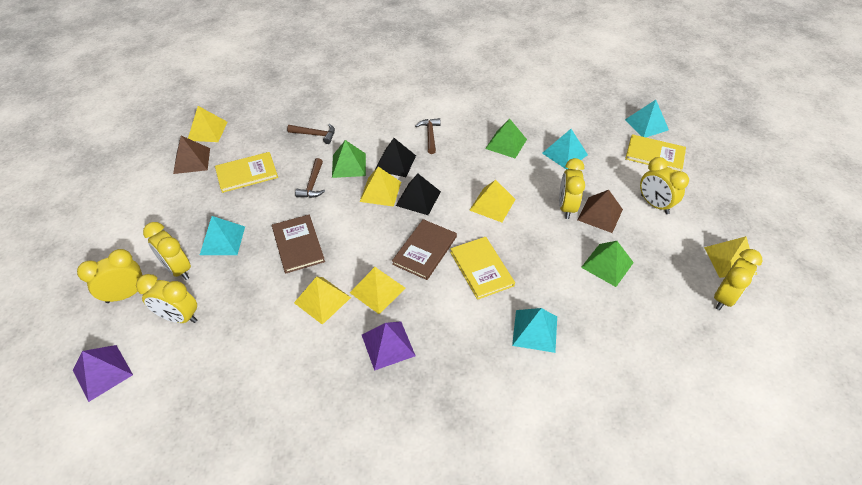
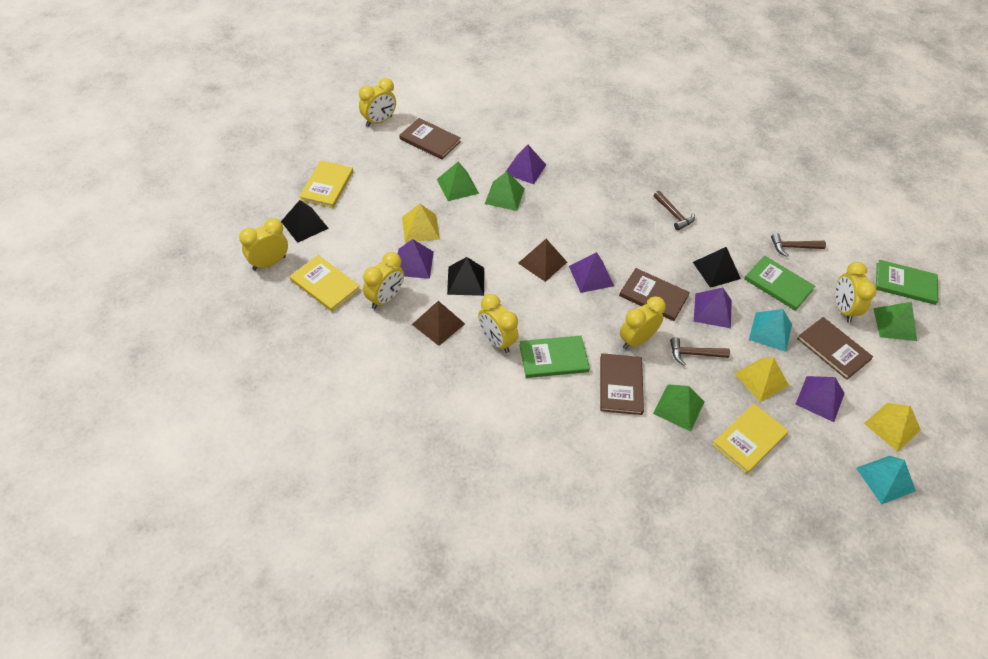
black pyramid: [375,138,416,177] [396,174,441,215] = 2 -> [281,200,329,243] [447,257,484,296] [693,247,741,288] = 3
brown book: [272,215,325,273] [392,219,457,280] = 2 -> [399,118,461,160] [600,353,644,415] [619,268,690,321] [797,317,873,380] = 4
green book: none = 0 -> [519,336,590,378] [744,256,815,311] [876,260,938,305] = 3
green pyramid: [332,140,366,178] [485,119,527,159] [581,241,634,287] = 3 -> [437,162,479,201] [485,171,525,211] [653,384,705,432] [873,302,917,341] = 4
purple pyramid: [73,345,133,402] [362,321,416,371] = 2 -> [398,239,434,279] [506,145,546,184] [569,252,614,293] [694,287,732,328] [795,376,845,422] = 5
turquoise pyramid: [200,216,245,255] [512,308,557,353] [542,129,588,169] [625,100,669,137] = 4 -> [749,309,792,352] [856,456,916,504] = 2
yellow pyramid: [188,106,227,142] [294,277,351,325] [350,267,406,314] [360,167,401,207] [469,180,516,222] [704,236,757,278] = 6 -> [402,204,440,242] [734,357,789,402] [864,403,921,452] = 3

